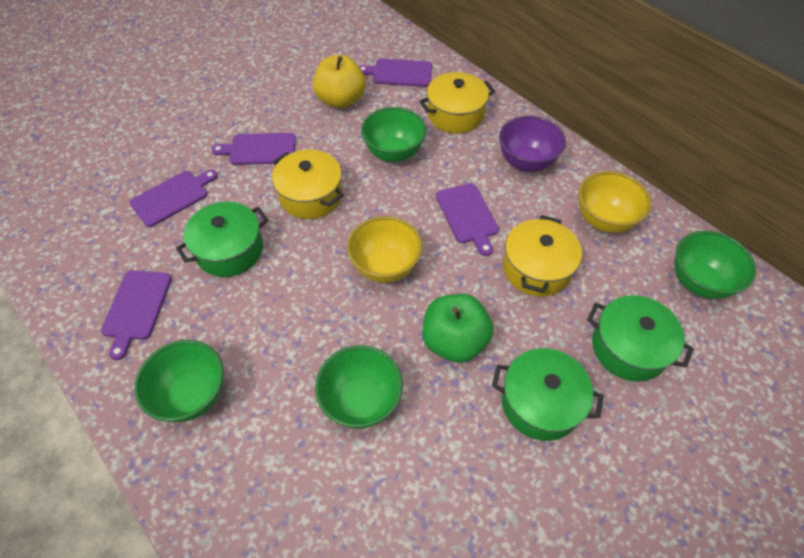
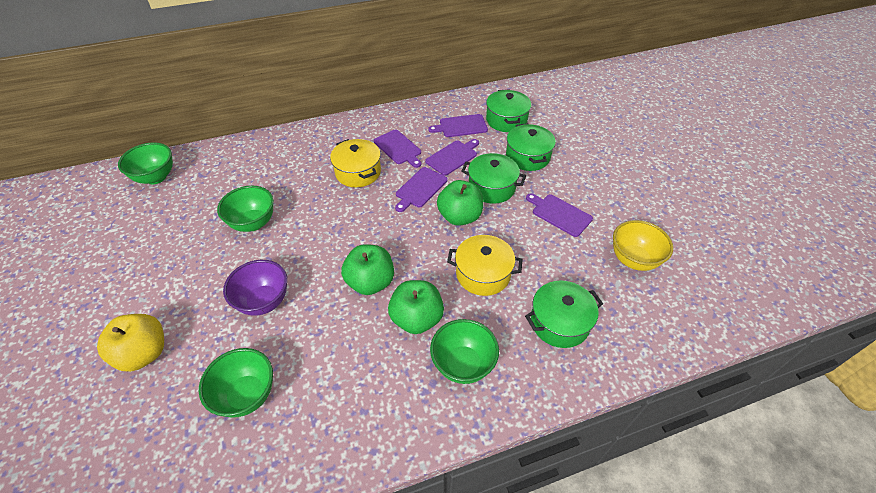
green apple: [422,294,493,363] = 1 -> [341,244,394,295] [388,280,444,334] [437,180,483,226] = 3
green pot: [176,202,268,277] [492,348,604,441] [587,295,694,381] = 3 -> [461,153,526,204] [486,90,531,132] [506,123,556,171] [525,281,603,348] = 4
yellow bowl: [347,216,422,283] [578,171,651,233] = 2 -> [613,220,673,271] = 1
yellow pot: [272,149,344,219] [419,72,495,133] [503,215,582,296] = 3 -> [330,139,381,187] [447,235,523,296] = 2

